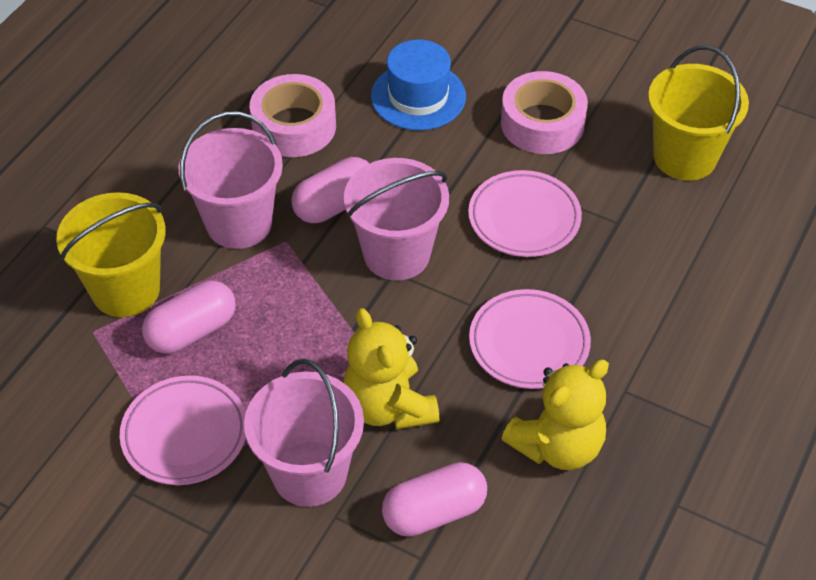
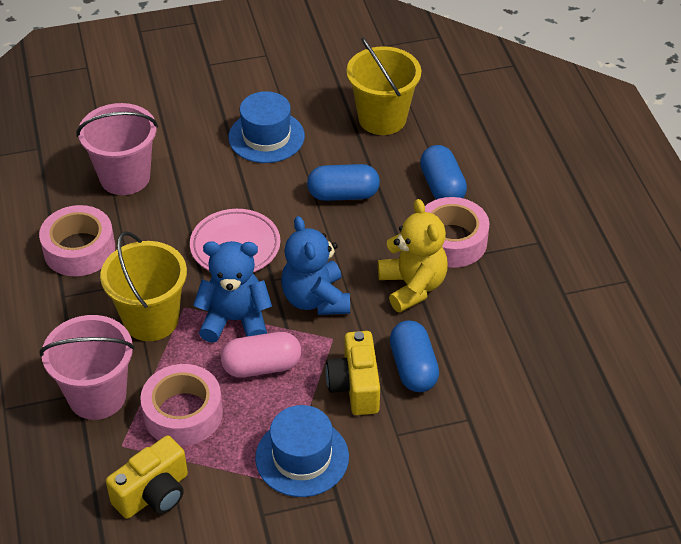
blue capsule: none = 0 -> [307,164,380,201] [390,320,439,392] [420,145,467,200] = 3
blue hat: [371,39,466,130] = 1 -> [228,91,305,163] [255,405,349,497] = 2
blue teddy bear: none = 0 -> [193,241,272,343] [281,216,350,315] = 2
pink bucket: [179,111,283,249] [244,359,364,507] [344,158,449,280] = 3 -> [39,315,135,420] [77,103,158,195] = 2
pink capsule: [142,281,236,354] [291,157,369,223] [382,462,487,537] = 3 -> [221,332,301,378] = 1
pink plate: [120,376,246,485] [468,170,582,257] [469,289,591,389] = 3 -> [190,209,280,272] = 1
pink tape: [250,74,336,157] [501,71,588,154] = 2 -> [39,205,115,276] [140,364,223,446] [425,197,489,268] = 3
yellow camera: none = 0 -> [106,436,188,519] [326,331,380,415] = 2
yellow teddy bear: [343,308,439,430] [501,360,609,470] = 2 -> [378,199,448,313] = 1

